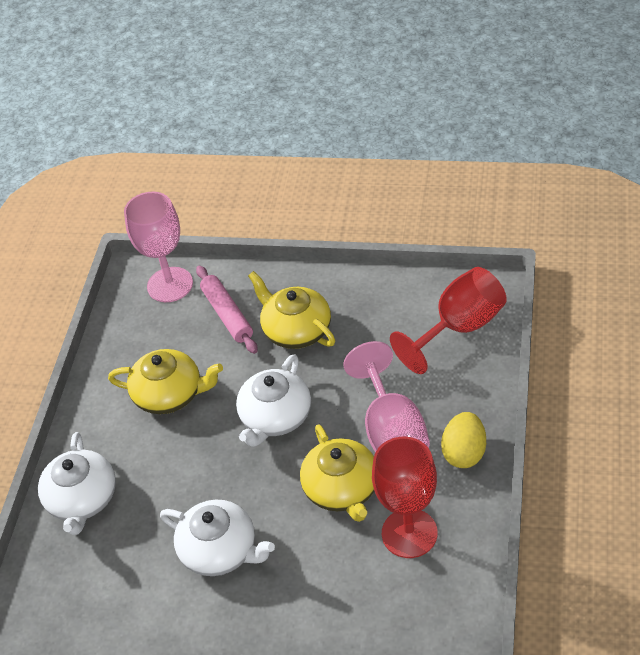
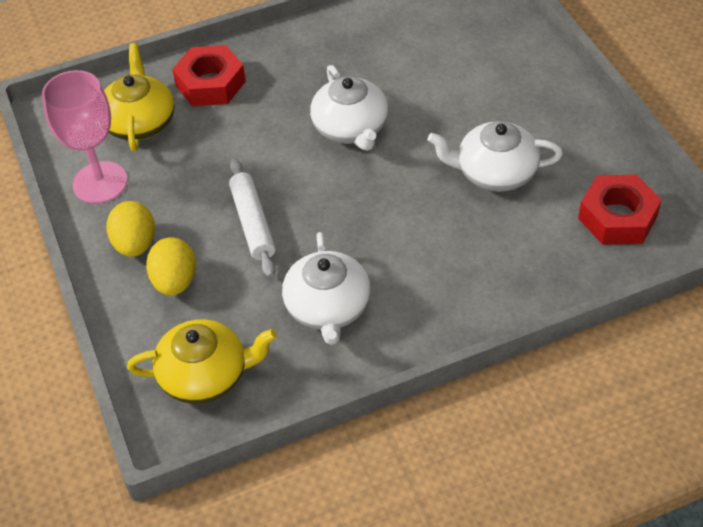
pink goblet: [124,192,193,302] [343,341,430,452] = 2 -> [42,70,128,204] = 1
pink rolling pin: [196,266,258,354] = 1 -> none = 0
red goblet: [372,437,438,558] [390,267,507,374] = 2 -> none = 0
red nut: none = 0 -> [172,45,246,106] [578,175,662,245] = 2
white rolling pin: none = 0 -> [229,158,276,278] = 1
yellow egg: [441,412,486,468] = 1 -> [106,201,155,257] [146,238,196,296] = 2
yellow teapot: [108,349,223,414] [248,271,335,349] [300,424,374,522] = 3 -> [104,43,175,151] [127,319,277,404] = 2

